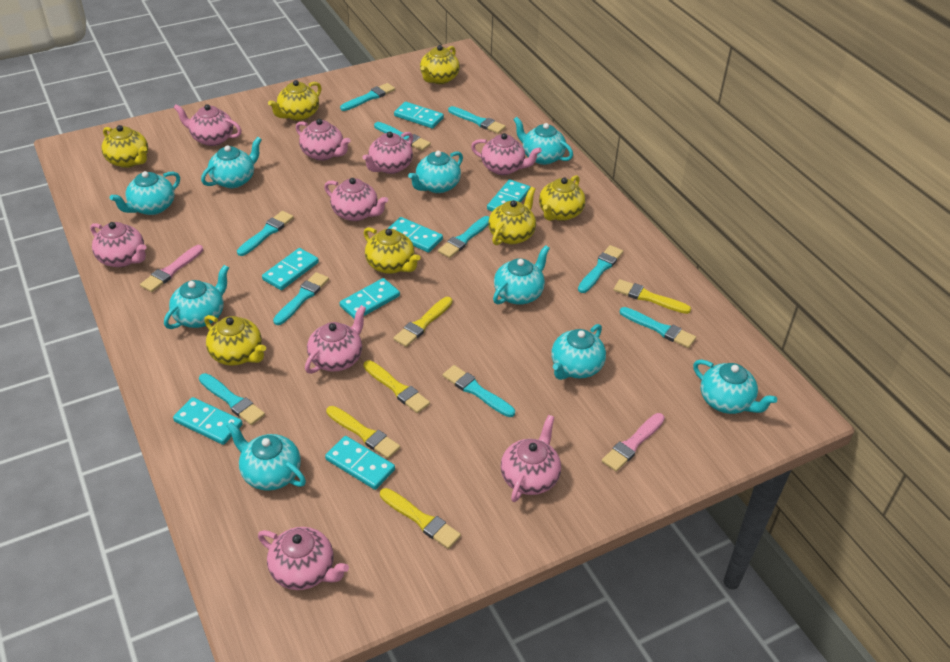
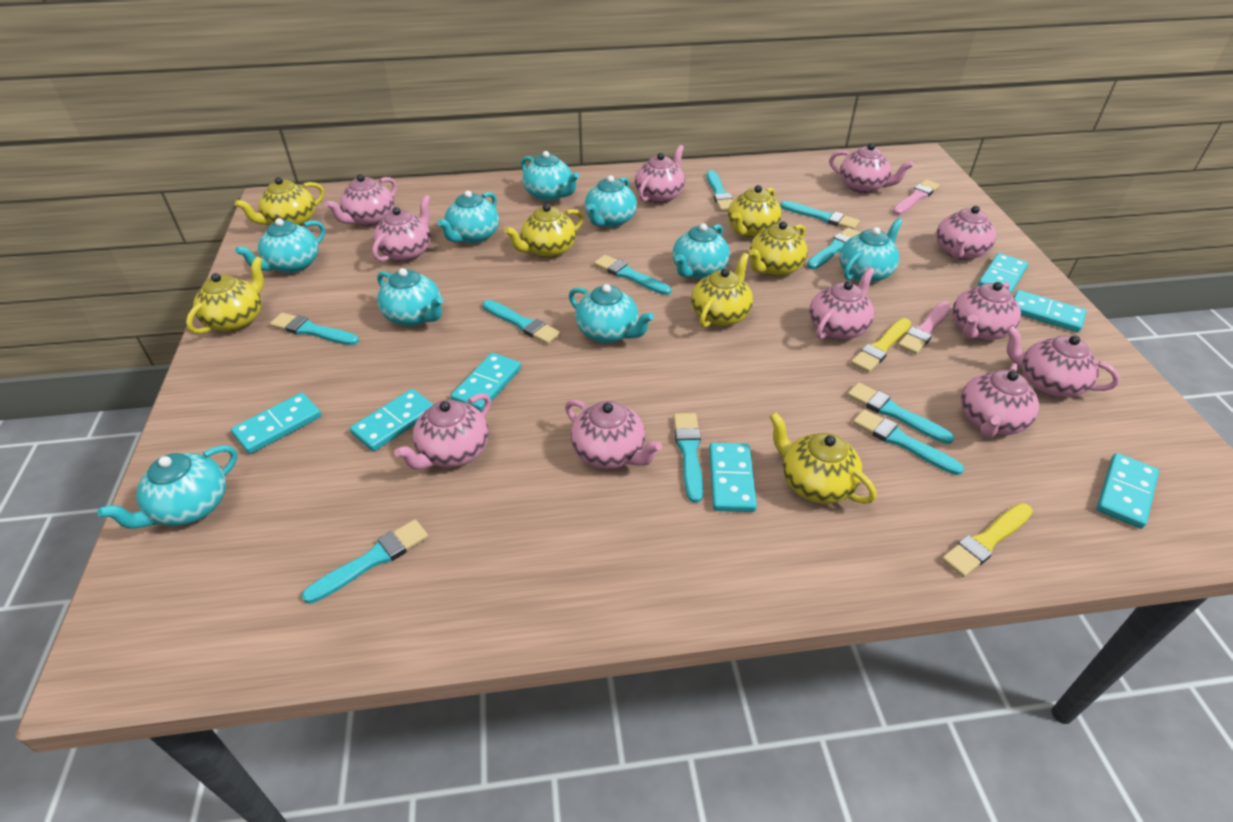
pink teapot: [90,222,146,267] [173,104,242,146] [258,527,349,590] [296,119,351,161] [305,305,366,374] [324,178,388,221] [363,132,413,174] [471,133,542,175] [501,415,561,502] = 9 -> [325,174,397,227] [372,195,431,262] [394,393,491,470] [565,399,662,469] [635,145,685,204] [809,267,875,340] [829,143,913,193] [936,206,996,260] [952,282,1021,341] [961,363,1039,438] [1006,325,1120,397] = 11
yellow brush: [326,406,400,459] [363,360,430,413] [380,488,461,549] [394,297,453,347] [614,279,691,314] = 5 -> [851,318,911,373] [942,503,1033,577] = 2

